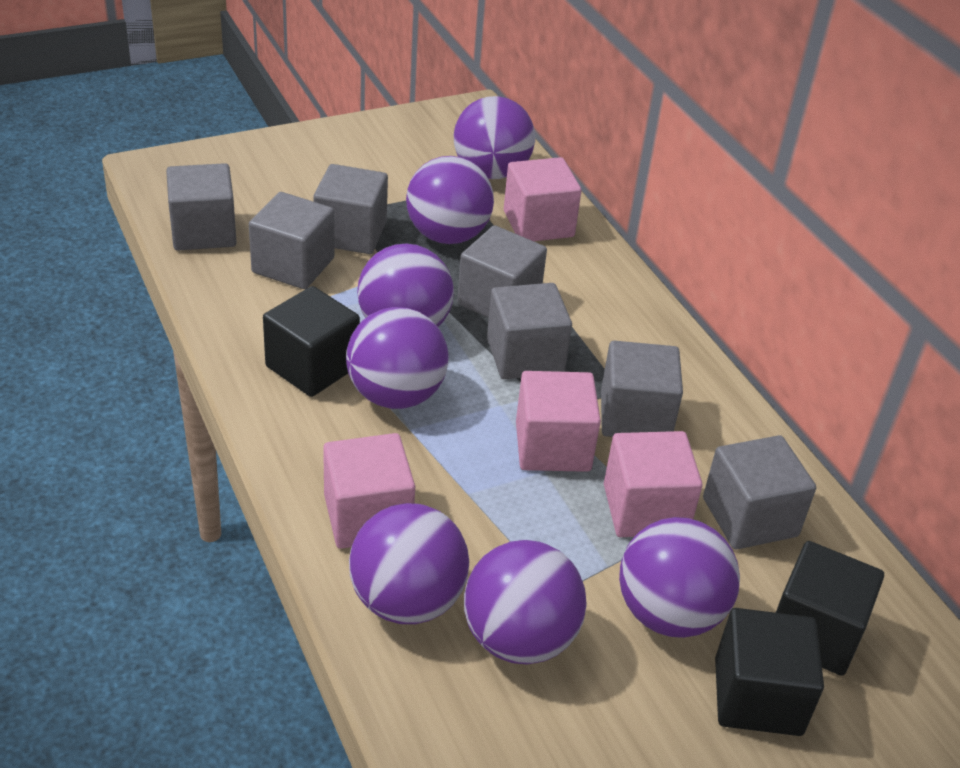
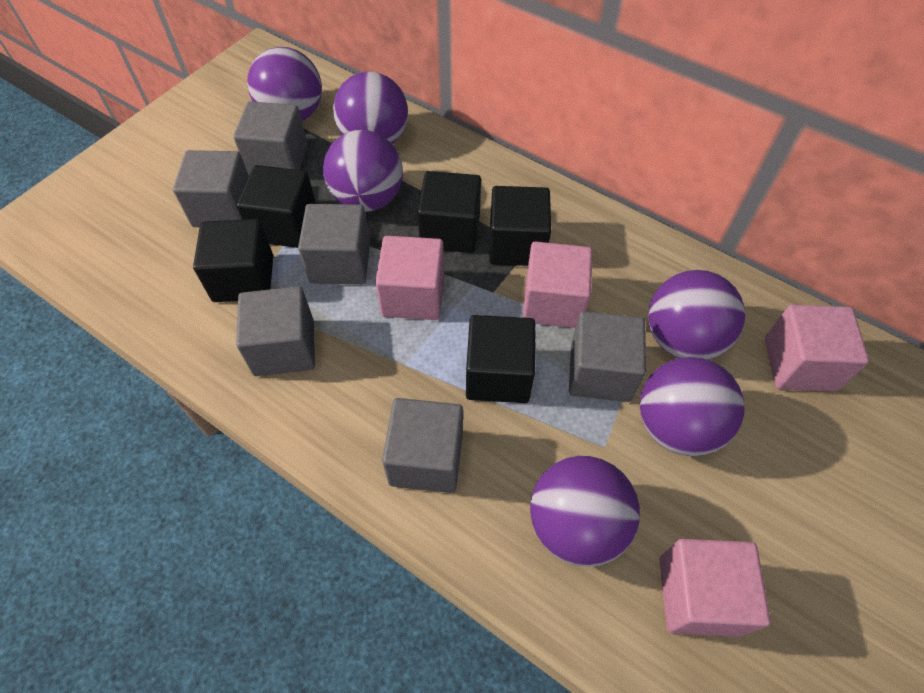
black cube: [263,286,360,397] [715,608,824,736] [776,541,884,676] = 3 -> [193,219,273,302] [237,165,316,248] [417,171,481,253] [466,315,535,403] [489,186,551,266] = 5
grey cube: [166,163,237,250] [249,192,334,289] [313,164,388,254] [457,225,547,318] [487,283,572,379] [601,341,683,437] [703,435,816,549] = 7 -> [173,150,249,227] [234,101,308,175] [236,286,315,376] [298,204,370,284] [382,398,463,493] [569,311,646,402] = 6
purple ball: [346,307,449,409] [349,503,469,624] [357,243,454,327] [406,156,494,244] [454,96,535,179] [464,540,587,665] [619,517,740,638] = 7 -> [247,47,322,121] [323,130,403,212] [333,72,408,144] [530,456,640,567] [640,357,745,456] [648,270,745,360] = 6

